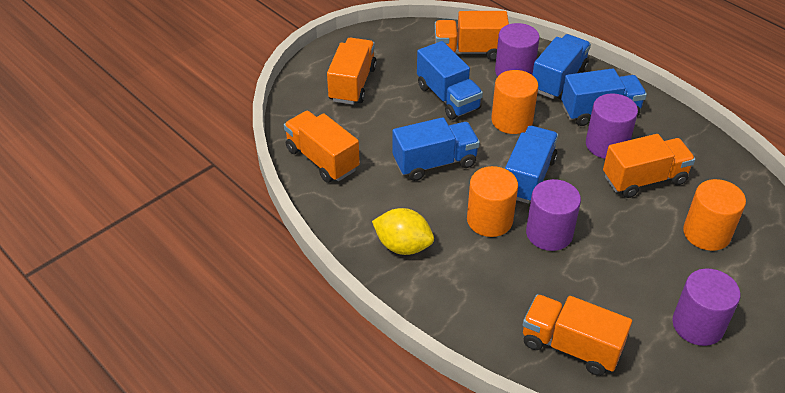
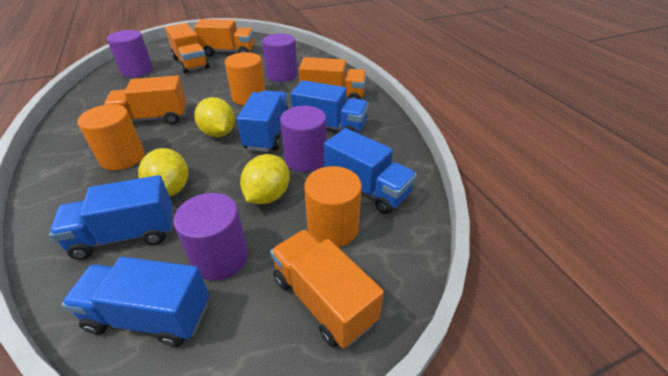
yellow lemon: [372,208,434,255] = 1 -> [138,148,189,197] [194,97,235,137] [240,154,290,204] = 3

